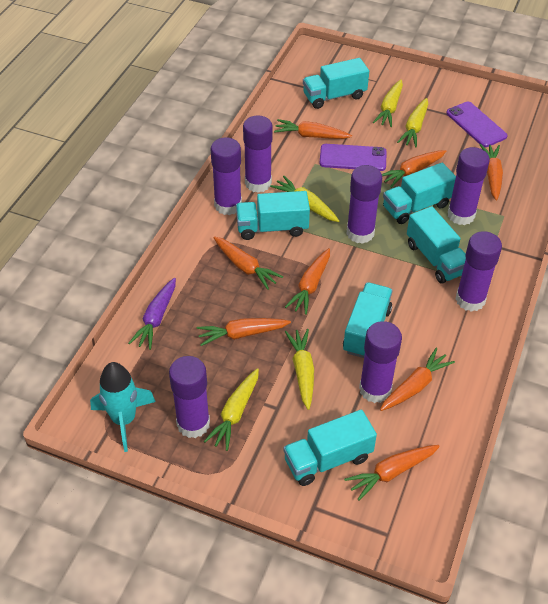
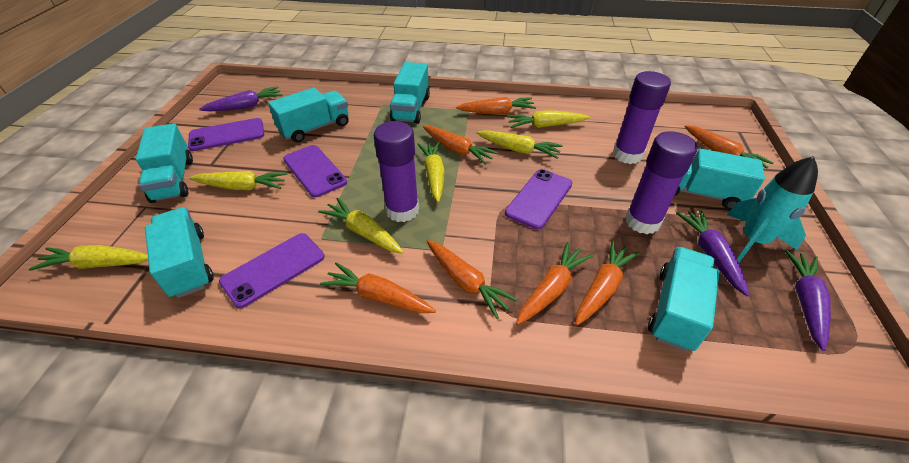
orange carrot: [197,318,291,346] [213,236,283,290] [274,119,352,139] [285,248,330,315] [344,445,440,501] [380,348,455,411] [382,150,446,188] [480,144,503,201] = 8 -> [320,262,436,313] [423,126,498,165] [426,240,518,319] [456,97,536,114] [516,242,593,325] [575,240,639,326] [685,125,774,168] = 7
purple carrot: [128,278,176,350] = 1 -> [199,86,283,111] [676,210,749,296] [785,250,831,351] = 3
purple glue stick: [169,356,210,438] [211,137,242,215] [243,115,273,193] [346,165,382,244] [359,321,402,403] [448,147,490,225] [455,231,502,312] = 7 -> [374,121,419,222] [613,71,671,164] [625,131,697,234] = 3
purple phone: [319,144,386,171] [446,102,508,147] = 2 -> [188,118,264,151] [219,233,325,308] [283,145,347,197] [505,169,572,229] = 4
yellow carrot: [204,368,259,451] [270,176,339,222] [285,329,314,410] [373,80,403,127] [397,98,428,147] = 5 -> [29,245,148,271] [189,171,287,190] [318,198,404,254] [417,142,445,203] [476,130,563,159] [507,110,590,128] = 6

